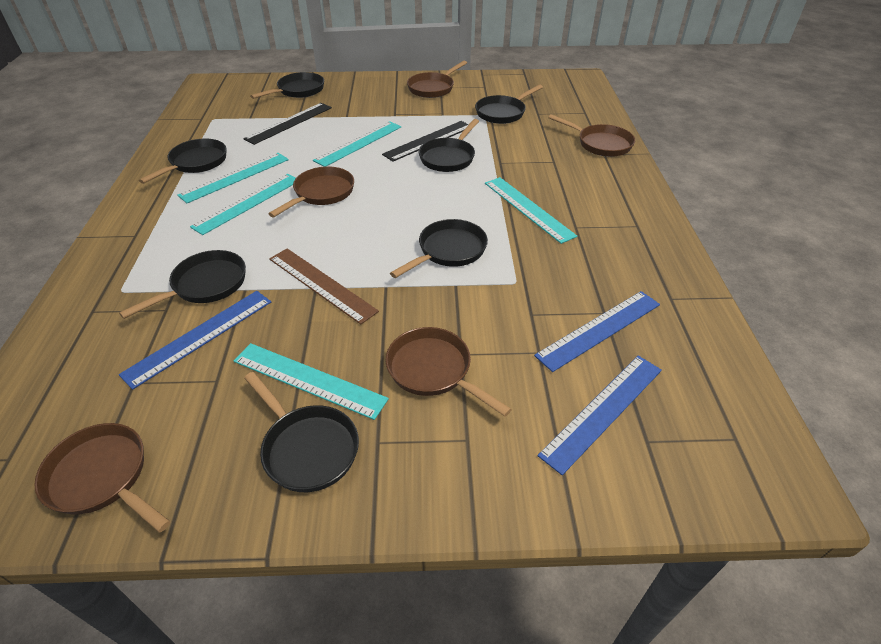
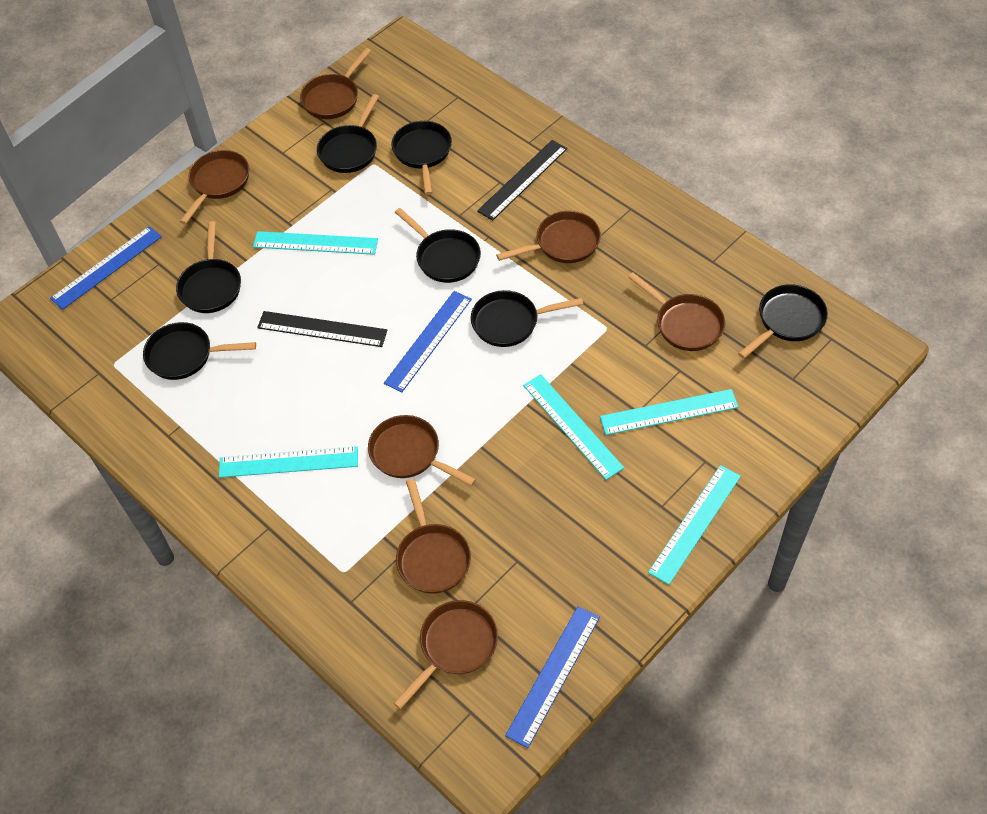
brown pan: [34,423,170,532] [268,166,354,217] [385,327,512,417] [407,61,467,98] [548,114,635,157] = 5 -> [180,150,249,224] [300,48,371,119] [368,415,476,486] [393,600,498,709] [396,479,471,594] [496,211,601,263] [628,272,725,351] = 7
brown ruler: [269,248,379,324] = 1 -> none = 0

